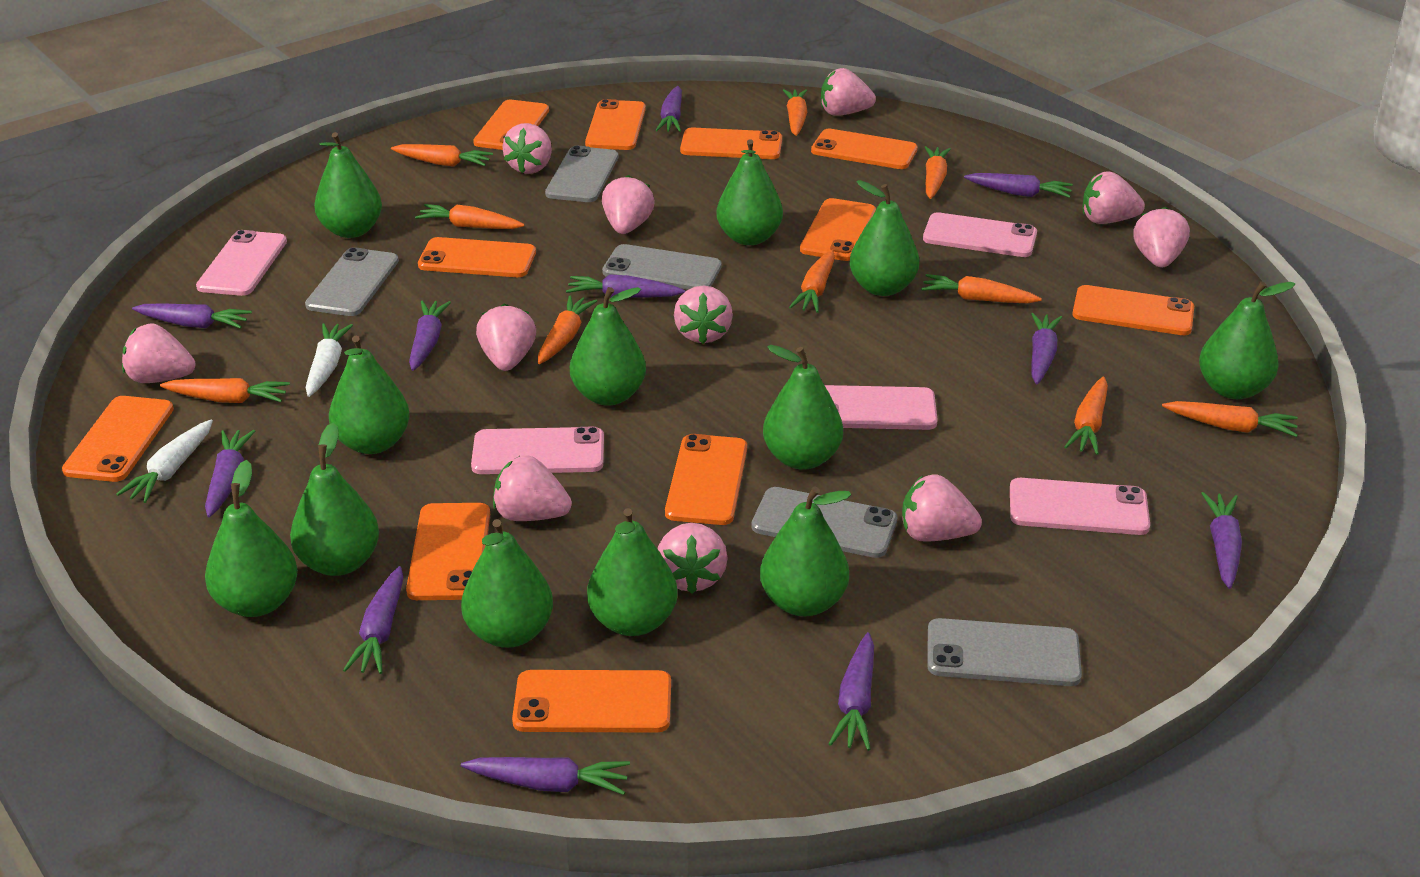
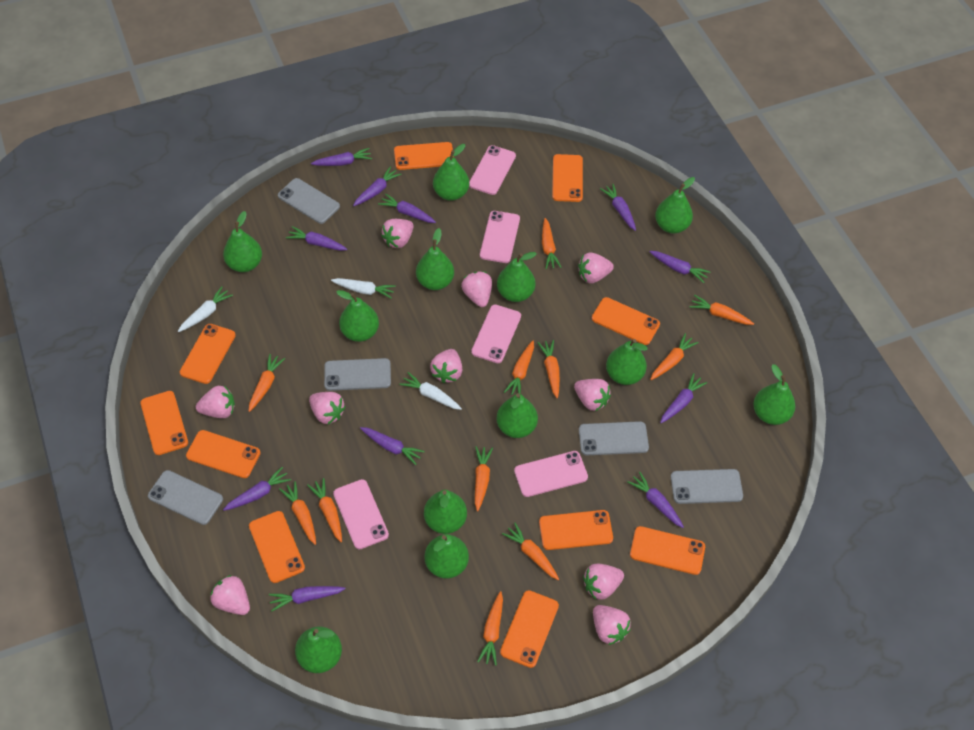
orange carrot: [160,378,290,403] [391,144,493,167] [415,204,524,229] [538,295,597,364] [783,89,807,136] [789,250,835,313] [921,274,1042,303] [925,146,951,199] [1064,377,1108,455] [1162,401,1298,437] = 10 -> [249,354,285,412] [279,481,316,545] [307,478,342,542] [475,446,493,511] [477,591,503,666] [502,523,559,580] [504,341,534,395] [537,340,560,398] [542,218,562,269] [650,333,699,380] [689,295,754,325] = 11
orange phone: [62,396,174,482] [406,503,490,600] [418,237,536,277] [473,100,549,150] [512,670,671,733] [585,99,646,150] [665,434,747,525] [680,128,782,159] [800,198,876,261] [811,129,918,169] [1072,285,1194,335] = 11 -> [140,391,188,455] [180,324,236,384] [186,430,260,478] [249,511,305,583] [394,142,454,170] [500,590,559,668] [539,510,613,550] [552,154,583,202] [592,297,660,345] [630,526,705,575] = 10
pink strawberry: [122,324,195,383] [476,304,536,371] [493,455,572,521] [502,123,552,174] [602,175,655,234] [658,523,727,594] [674,285,733,344] [821,68,876,116] [902,475,982,542] [1083,171,1145,224] [1134,207,1190,268] = 11 -> [196,386,235,418] [210,575,250,615] [309,392,345,424] [381,219,414,248] [430,349,462,383] [461,271,492,307] [574,379,611,411] [578,252,614,283] [583,564,624,600] [593,605,631,645] = 10
white carrot: [116,420,213,503] [306,323,353,397] = 2 -> [178,286,233,332] [331,278,396,299] [399,372,462,410] = 3

